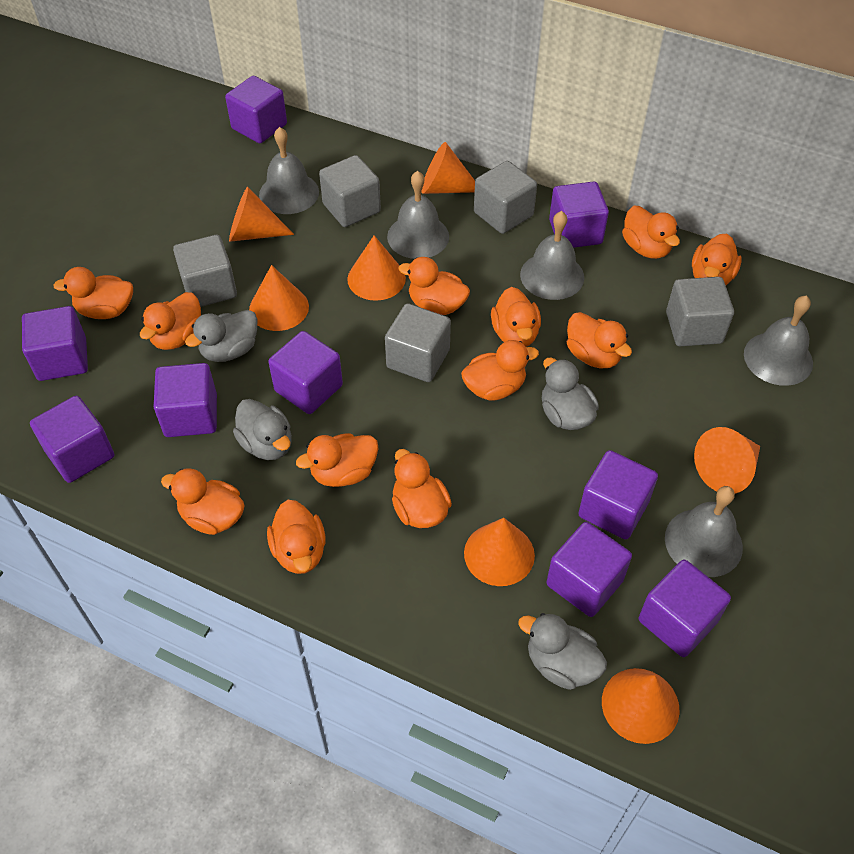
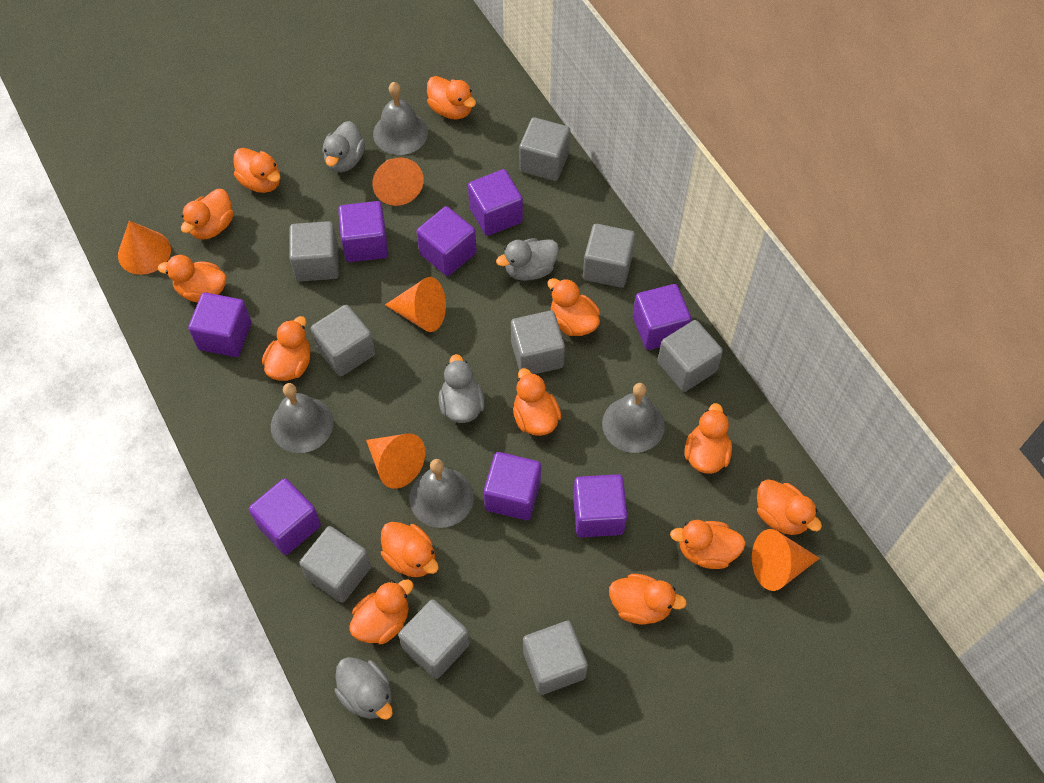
grey bell: [259,127,319,214] [387,171,449,259] [520,211,584,300] [665,486,743,577] [744,296,813,386] = 5 -> [271,383,333,453] [373,82,428,155] [409,459,474,528] [602,383,665,453] = 4
grey cube: [173,235,237,307] [319,155,381,227] [385,303,451,382] [474,161,537,234] [666,277,734,346] = 5 -> [289,221,339,282] [299,526,371,603] [311,305,375,377] [398,599,470,679] [511,311,565,374] [519,117,570,181] [523,621,588,695] [583,224,635,288] [658,320,723,392] = 9
orange cone: [229,187,294,242] [249,265,309,331] [347,235,406,301] [421,142,475,194] [464,518,535,586] [602,668,680,744] [694,427,760,494] = 7 -> [118,221,171,275] [366,433,425,489] [372,158,424,206] [385,277,446,332] [752,529,820,591] = 5
orange duck: [53,267,133,319] [140,292,201,350] [161,468,245,535] [267,500,326,574] [296,433,379,487] [392,449,452,528] [398,257,470,315] [461,340,539,401] [491,287,541,347] [567,312,632,368] [622,206,680,259] [692,234,742,285] = 12 -> [158,255,226,303] [181,189,233,240] [234,148,280,193] [262,316,311,381] [349,579,414,644] [381,522,439,577] [427,76,476,119] [513,368,561,436] [547,278,600,336] [609,574,687,624] [670,520,746,569] [685,403,732,474] [757,480,822,535] = 13
purple cube: [22,306,88,381] [30,396,114,483] [154,363,217,437] [225,76,287,143] [268,331,343,414] [546,522,632,617] [549,181,609,248] [578,450,658,540] [639,560,731,657] = 9 -> [188,292,251,357] [249,478,321,555] [338,201,388,262] [417,206,477,276] [468,169,523,236] [484,452,541,520] [573,474,627,537] [633,284,691,350] = 8

